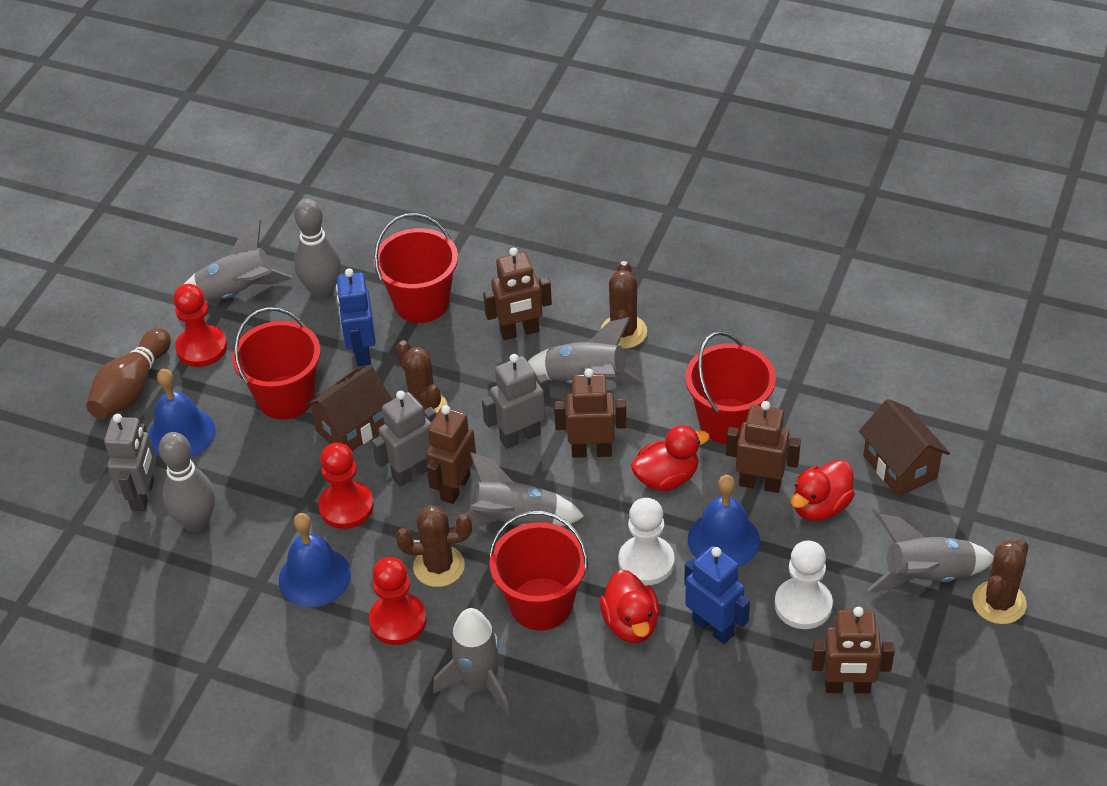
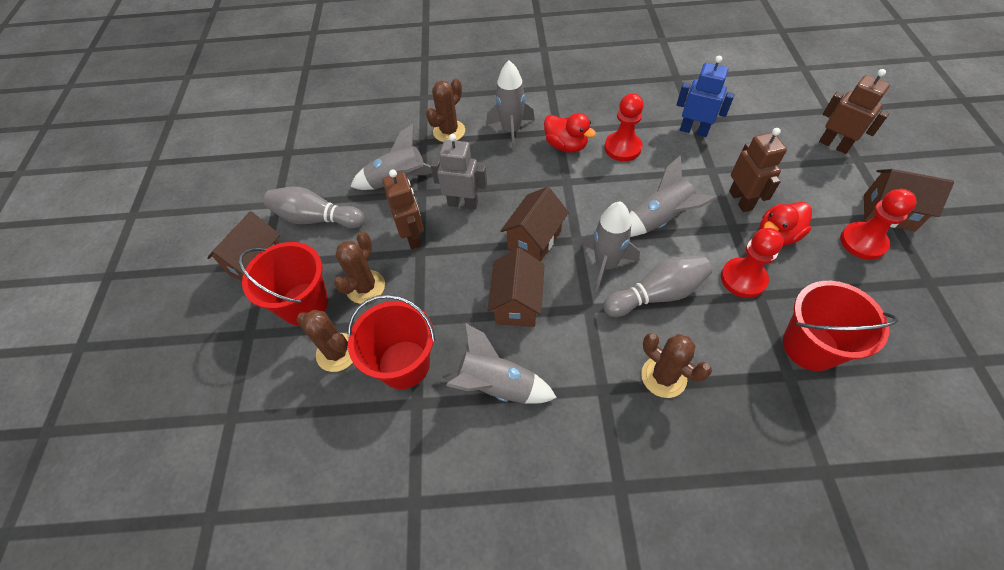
blue bell: [148,369,216,458] [279,513,351,607] [688,475,760,567] = 3 -> none = 0
blue robot: [336,268,376,366] [684,546,750,644] = 2 -> [676,56,735,137] = 1
brown bowling pin: [86,328,171,419] = 1 -> none = 0
brown house: [304,365,392,451] [859,399,950,497] = 2 -> [207,211,280,281] [488,248,544,327] [501,187,569,262] [864,169,954,231] = 4
brown robot: [426,405,476,504] [483,248,552,340] [554,369,627,458] [726,401,801,493] [811,607,895,693] = 5 -> [382,170,424,250] [729,128,787,212] [819,69,890,154] = 3
grey robot: [104,414,156,511] [372,391,437,487] [482,354,550,449] = 3 -> [431,134,487,209] = 1
red bucket: [232,307,321,420] [374,213,458,323] [489,511,588,631] [685,331,776,444] = 4 -> [239,242,328,325] [348,294,435,389] [783,281,898,371] = 3
red duck: [600,570,659,643] [631,425,710,491] [791,460,855,521] = 3 -> [544,113,596,153] [759,202,812,246] = 2
white pawn: [618,498,675,585] [774,541,833,629] = 2 -> none = 0

